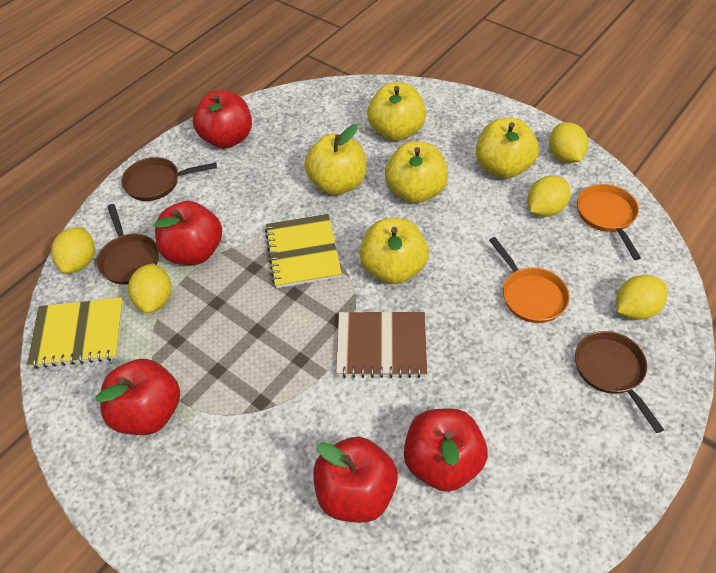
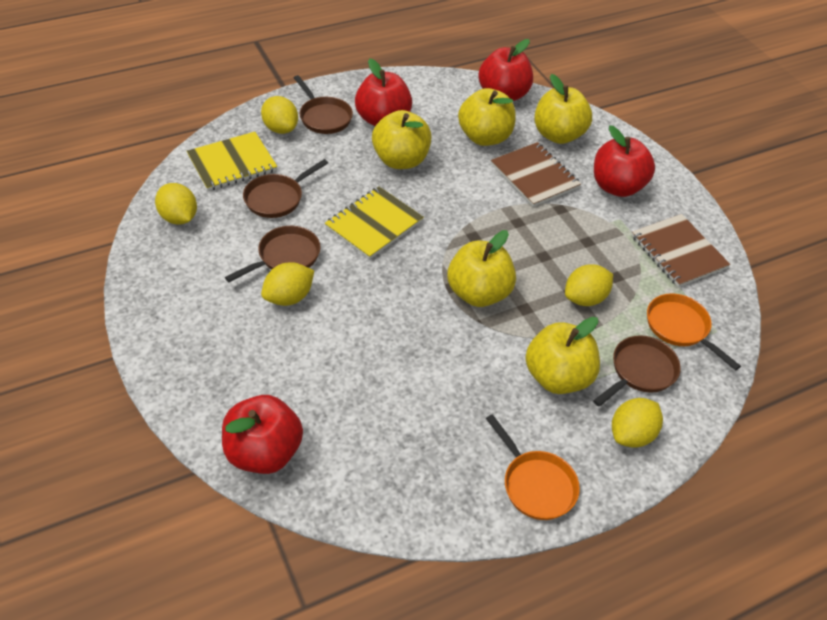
brown notebook: [336,312,427,378] = 1 -> [491,142,581,207] [632,214,730,287] = 2
brown pan: [97,204,159,284] [121,157,217,201] [575,331,664,433] = 3 -> [225,226,321,282] [243,159,328,218] [294,75,353,134] [593,335,681,406] = 4
red apple: [96,359,180,435] [154,201,222,265] [193,90,252,149] [313,437,398,523] [404,408,488,492] = 5 -> [222,395,303,474] [355,59,412,126] [478,39,533,101] [594,125,655,197] = 4

